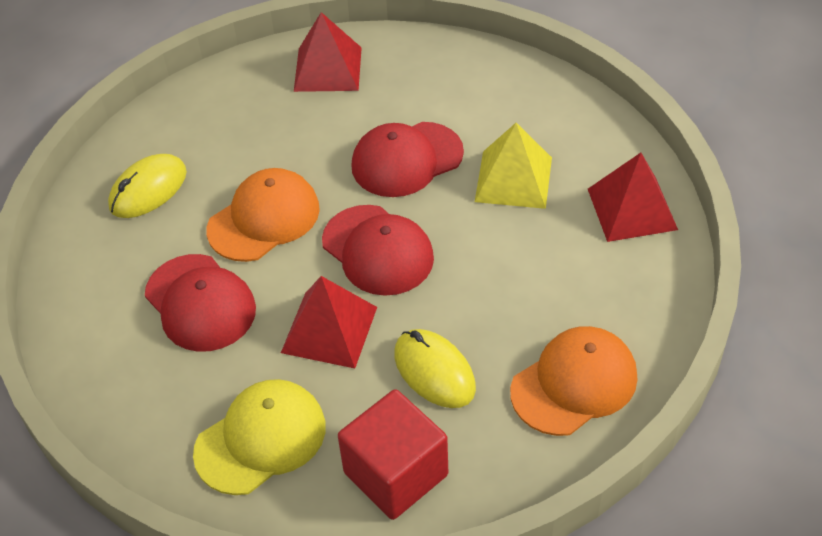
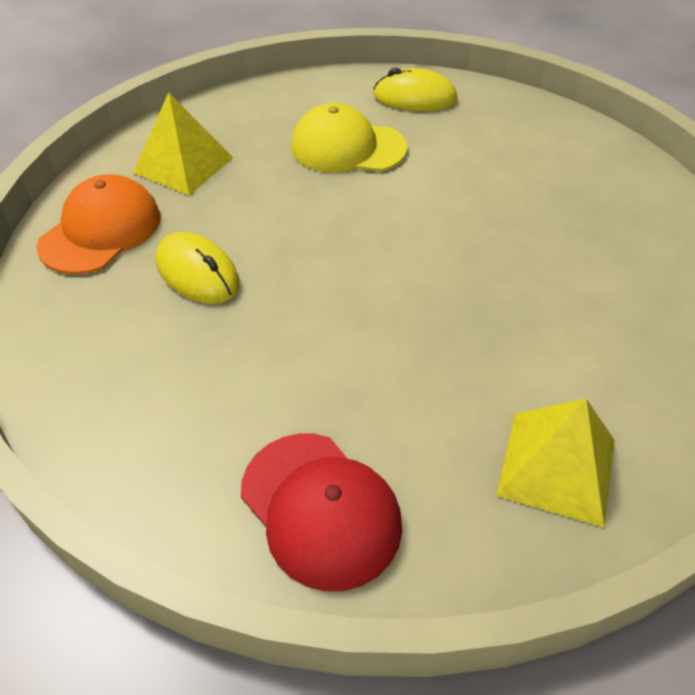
orange cap: [206,168,320,262] [510,326,637,436] = 2 -> [36,175,161,274] = 1
red cap: [145,254,256,352] [322,205,434,296] [351,122,464,197] = 3 -> [241,434,402,591] = 1
red cube: [338,389,448,520] = 1 -> none = 0
red pyramid: [281,276,377,369] [294,12,362,92] [588,153,678,242] = 3 -> none = 0
yellow pyramid: [475,123,552,209] = 1 -> [133,92,233,195] [496,399,615,527] = 2

